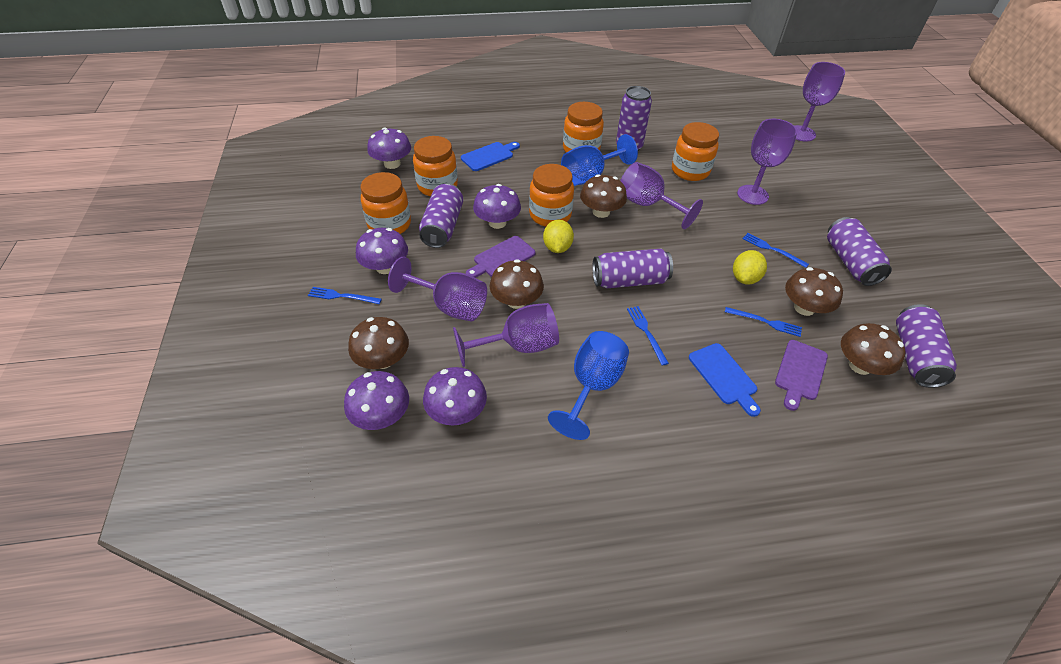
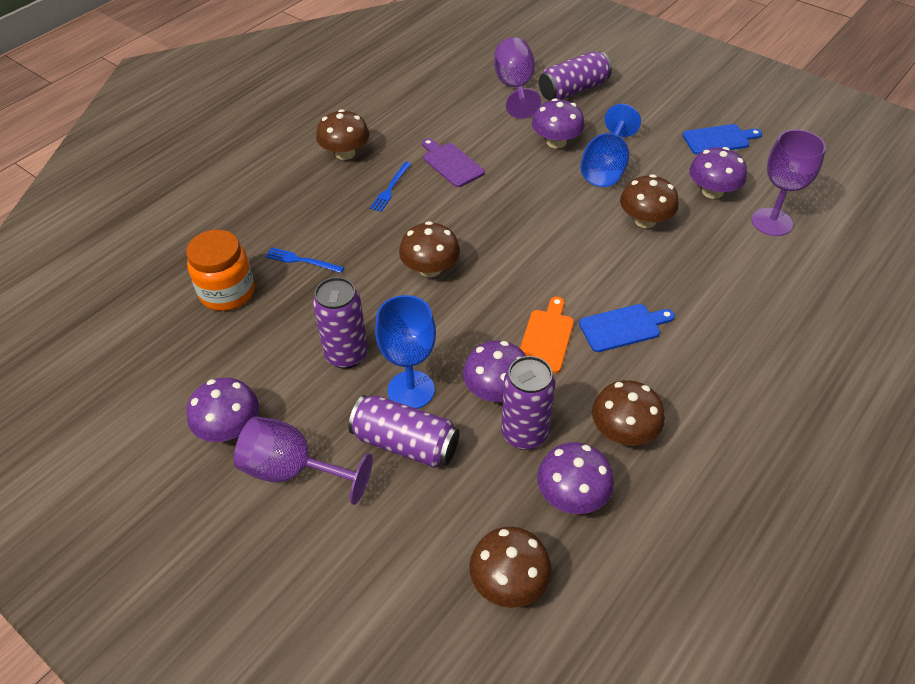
blue fork: [308,287,382,304] [627,306,669,366] [725,307,802,337] [742,233,809,268] = 4 -> [265,247,344,273] [370,162,411,212] = 2
orange cutting board: none = 0 -> [520,297,574,374] = 1
orange jar: [361,172,411,234] [413,136,458,197] [529,164,574,227] [563,102,604,153] [672,122,719,181] = 5 -> [186,230,255,311] = 1
purple can: [419,183,463,248] [592,249,673,288] [616,86,652,151] [827,217,892,286] [896,304,957,388] = 5 -> [313,277,368,369] [348,395,459,468] [501,356,556,450] [539,51,612,100] = 4
purple cutting board: [466,236,535,278] [775,340,828,411] = 2 -> [422,138,485,187] = 1
purple goblet: [388,257,487,321] [453,303,559,367] [620,162,703,229] [737,119,797,205] [795,62,845,141] = 5 -> [234,416,373,505] [494,37,541,119] [752,130,826,236] = 3
yellow lemon: [543,220,574,253] [733,250,767,284] = 2 -> none = 0

